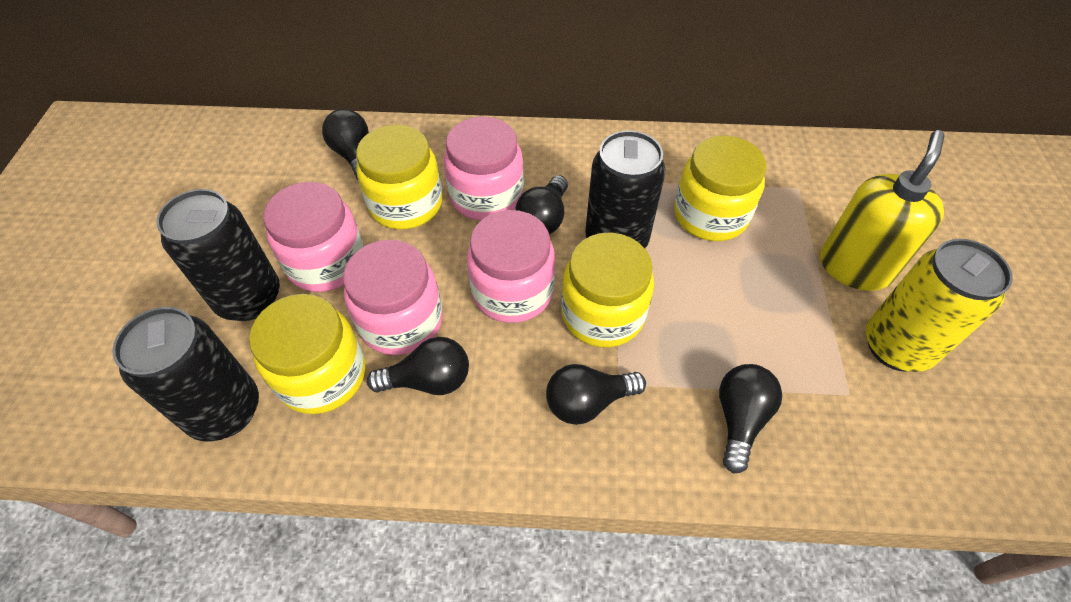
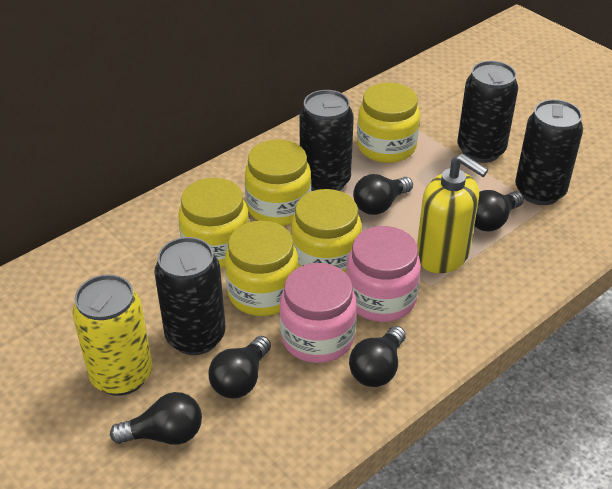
black can: [112,307,259,442] [156,189,280,321] [585,130,666,248] = 3 -> [154,237,225,355] [300,90,354,191] [458,61,518,163] [515,99,583,205] = 4
pink jar: [263,182,364,292] [343,240,443,355] [444,117,524,220] [467,210,555,323] = 4 -> [280,263,357,363] [346,226,421,322] = 2
yellow jar: [249,294,365,414] [356,125,442,229] [561,232,654,347] [674,135,766,241] = 4 -> [178,178,249,268] [225,221,299,316] [245,139,311,226] [291,189,362,273] [357,82,420,163] = 5

